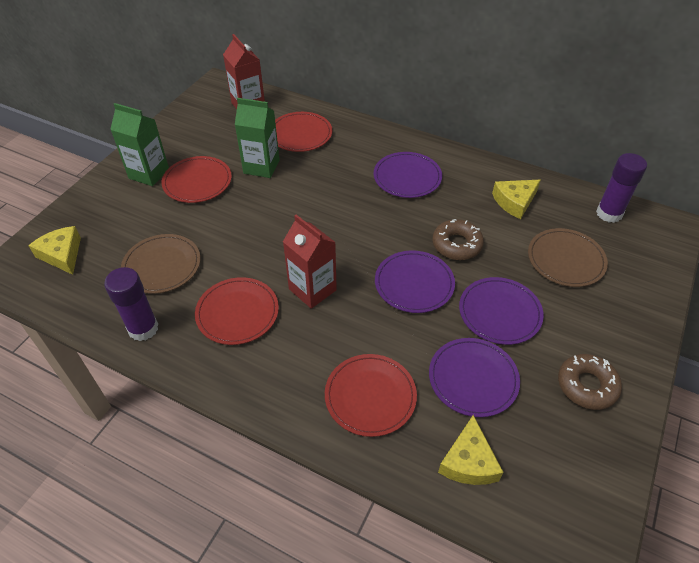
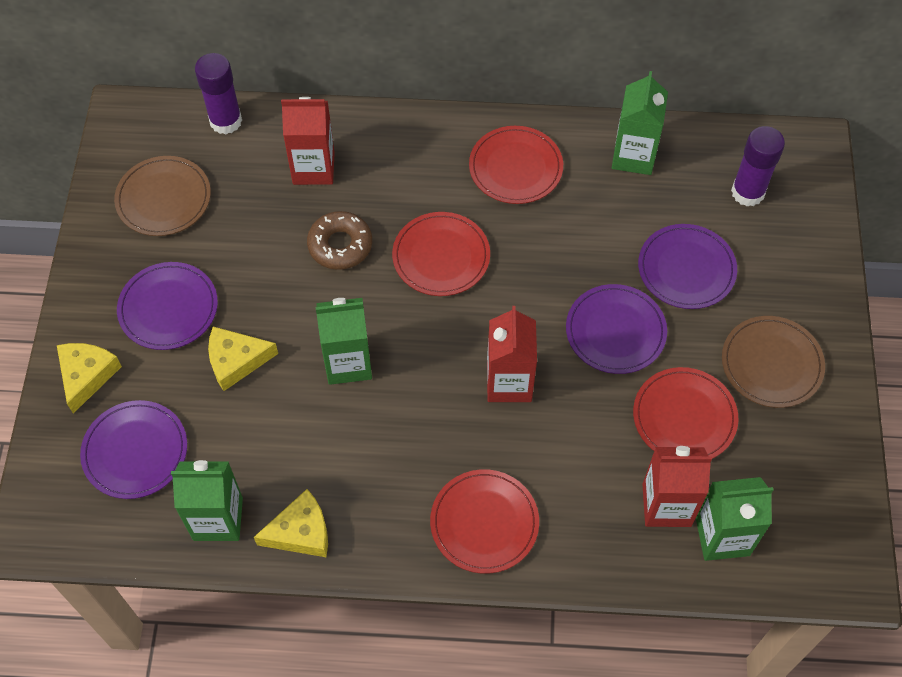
brown donut: [432,219,484,260] [558,354,622,410] = 2 -> [307,211,372,270] = 1
green carton: [110,103,169,186] [235,98,280,178] = 2 -> [171,460,243,541] [316,298,372,385] [612,71,668,175] [696,477,773,561] = 4
red carton: [223,34,265,109] [283,215,337,309] = 2 -> [281,97,335,185] [487,306,537,402] [642,446,712,527] = 3

